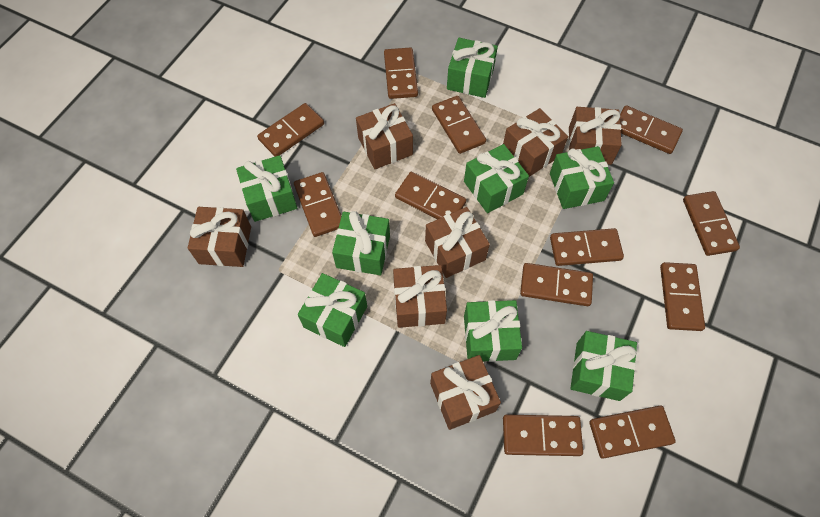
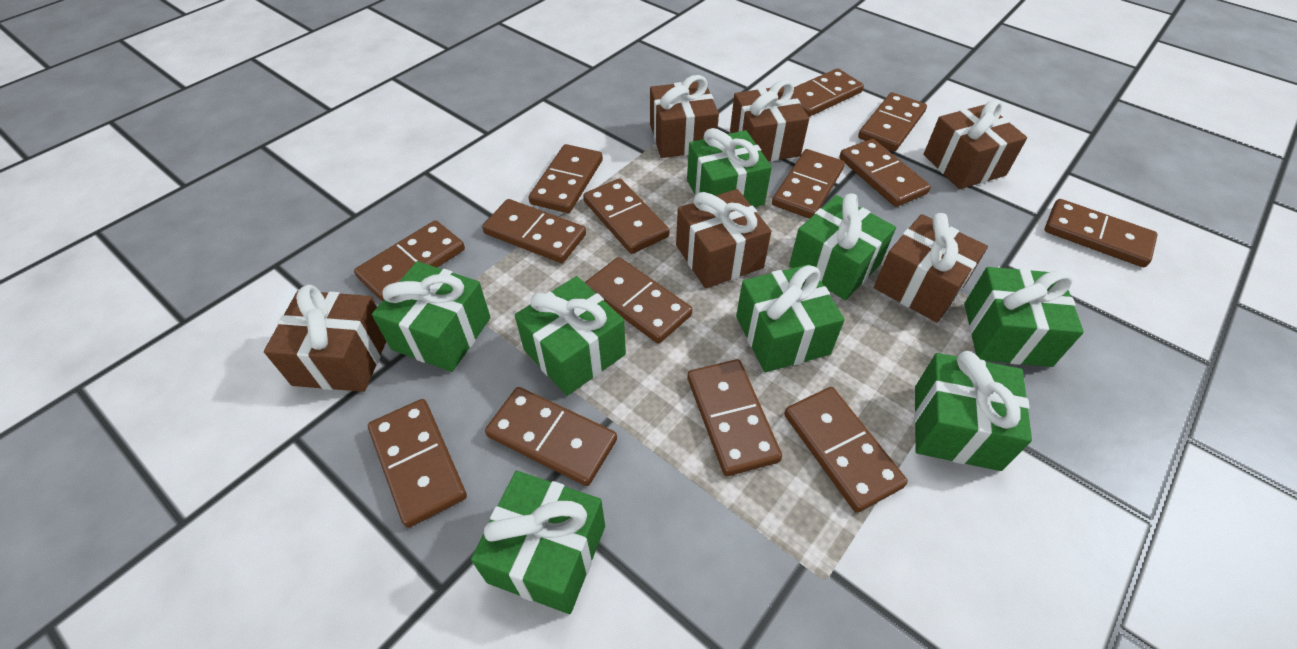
brown domino: [257,103,324,156] [294,172,341,237] [384,48,418,99] [395,172,466,219] [432,96,486,154] [503,415,583,456] [520,263,593,306] [550,228,624,266] [589,406,676,459] [620,105,683,154] [660,262,705,331] [683,191,740,256] = 12 -> [354,220,465,301] [368,399,467,528] [482,199,586,263] [485,387,617,486] [529,144,603,213] [583,178,670,254] [585,257,692,344] [687,359,782,476] [772,149,845,219] [784,387,908,513] [793,68,864,117] [839,139,931,207] [858,92,927,151] [1044,199,1158,267] = 14
brown gift: [188,207,251,267] [356,103,413,169] [393,265,447,328] [425,207,490,278] [430,355,501,430] [503,108,568,177] [569,107,622,165] = 7 -> [264,285,386,392] [650,75,719,158] [676,189,772,288] [730,80,809,162] [874,213,988,322] [923,99,1027,189] = 6

